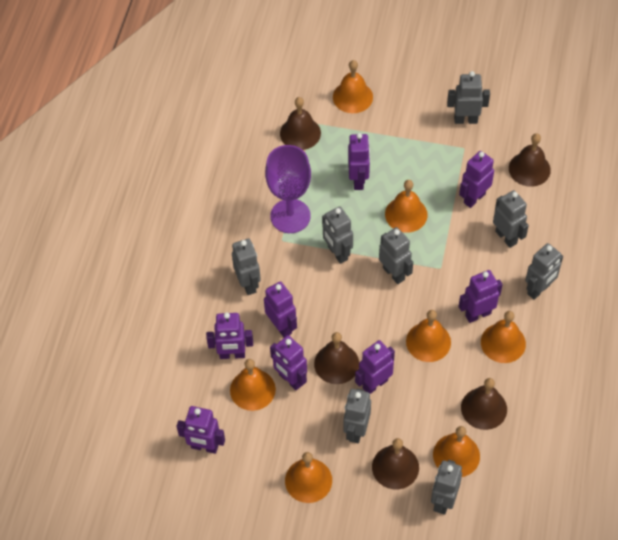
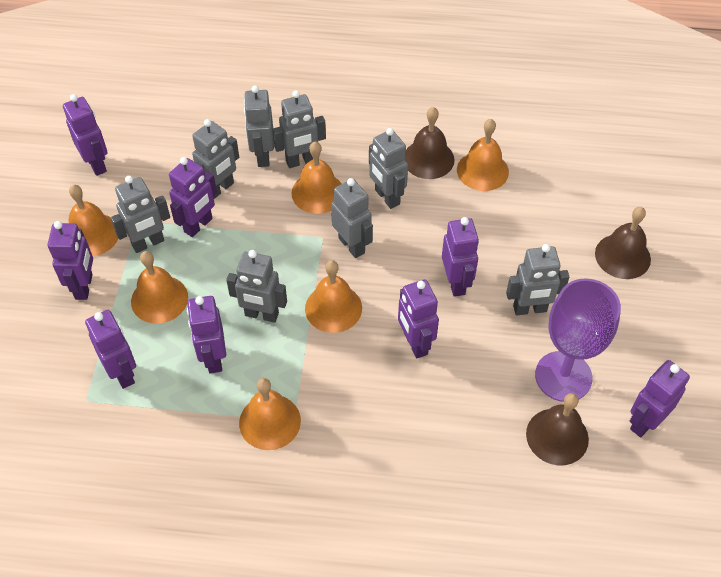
brown bell: [280,97,321,150] [314,332,359,384] [372,438,419,489] [461,378,507,430] [509,133,551,187] = 5 -> [405,107,454,179] [526,393,589,465] [595,207,651,279] = 3
orange bell: [230,359,276,411] [285,452,332,503] [333,60,373,113] [385,180,428,233] [406,310,451,362] [433,426,480,477] [481,311,526,363] = 7 -> [69,185,118,257] [131,251,188,324] [239,378,301,450] [291,141,342,214] [305,260,362,333] [457,119,509,191] = 6

